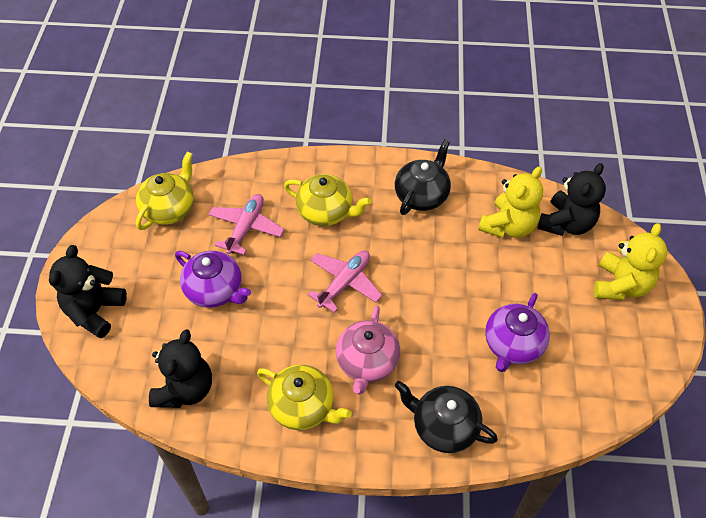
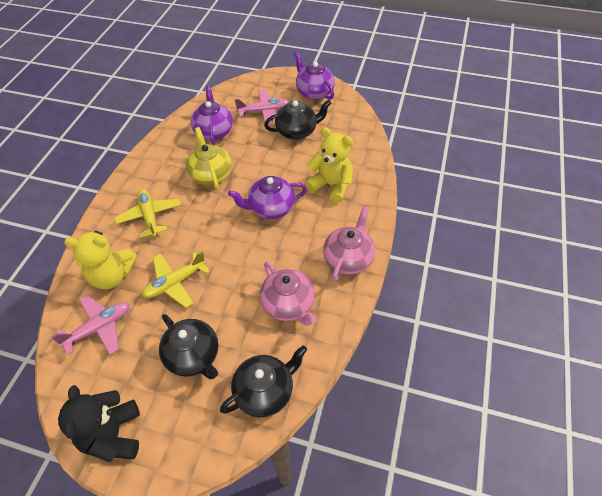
black teapot: [395,140,451,215] [395,381,498,453] = 2 -> [159,314,219,379] [220,346,307,417] [264,100,331,140] = 3
black teddy bear: [49,245,127,338] [149,329,212,408] [537,163,606,236] = 3 -> [58,385,140,462] = 1
pink teapot: [336,306,400,394] = 1 -> [260,262,317,326] [323,206,375,281] = 2
purple teapot: [175,251,251,308] [485,293,550,372] = 2 -> [191,86,233,145] [228,176,307,219] [294,52,335,100] = 3
yellow plane: none = 0 -> [115,189,181,238] [142,251,210,308] = 2
yellow teapot: [136,152,194,230] [257,365,352,430] [284,174,371,226] = 3 -> [186,127,232,190] = 1

